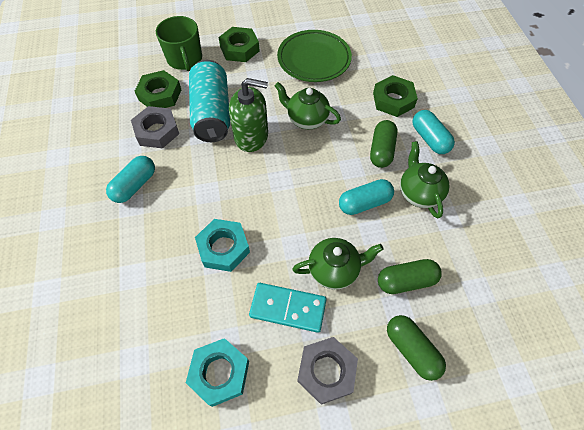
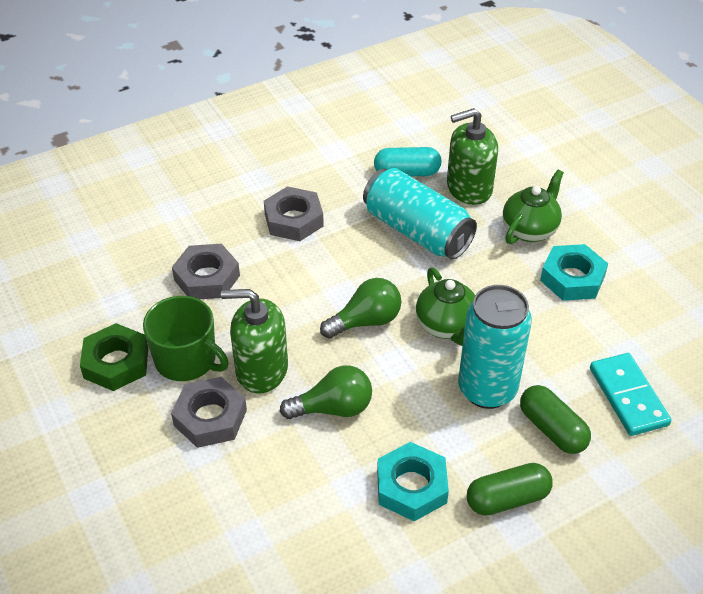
green capsule: [370,120,398,168] [378,259,442,294] [387,315,446,381] = 3 -> [467,463,553,516] [520,385,591,454] = 2
green light bulb: none = 0 -> [280,365,372,419] [320,278,401,339] = 2
green nut: [135,70,181,108] [218,27,260,62] [373,75,418,117] = 3 -> [80,323,148,391] = 1
green plate: [277,30,352,82] = 1 -> none = 0
green soap dispenser: [229,78,268,152] = 1 -> [221,289,288,393] [447,108,498,205] = 2
green teapot: [275,82,341,129] [292,238,384,290] [400,141,449,219] = 3 -> [416,267,475,346] [503,170,564,244] = 2
grey nut: [131,106,179,148] [297,337,358,405] = 2 -> [171,377,247,448] [172,244,240,299] [264,186,324,241] = 3
turquoise can: [189,60,230,142] = 1 -> [363,168,477,260] [458,285,532,409] = 2
turquoise capsule: [106,156,155,203] [339,179,394,215] [412,110,455,154] = 3 -> [374,147,442,176] = 1

